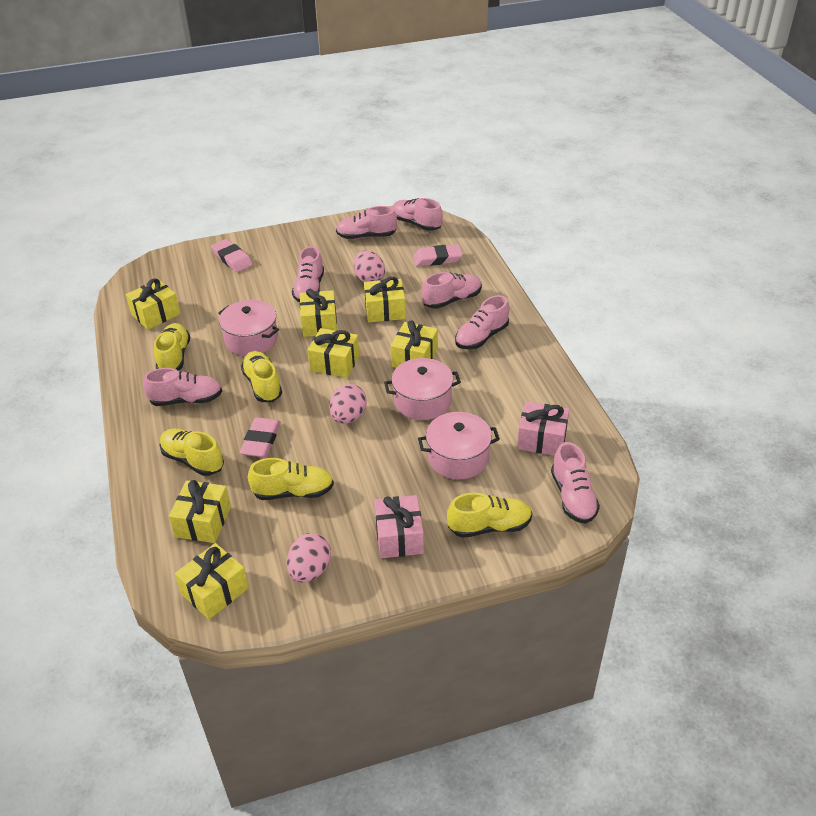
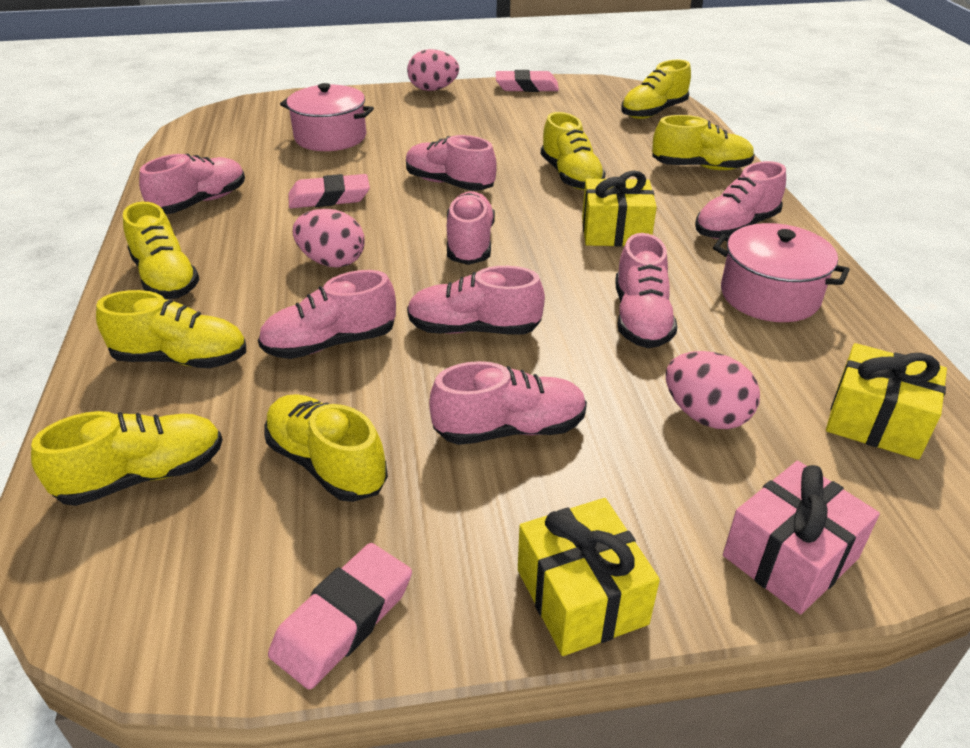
pink gift: [374,495,424,558] [517,401,570,456] = 2 -> [723,461,880,615] = 1
pink pot: [218,300,279,356] [384,358,461,420] [418,412,500,480] = 3 -> [280,83,374,151] [713,223,850,322] = 2
pink shoe: [143,368,222,406] [292,246,324,302] [336,206,397,239] [392,198,443,231] [422,272,482,309] [455,295,509,349] [551,442,600,524] = 7 -> [139,154,245,214] [258,270,396,359] [406,135,497,191] [407,266,545,335] [429,361,587,445] [447,191,495,265] [615,233,677,348] [695,161,786,239] = 8
yellow gift: [126,278,181,330] [169,480,231,543] [175,543,249,619] [300,289,337,337] [307,328,359,378] [364,277,406,322] [390,320,438,368] = 7 -> [518,498,660,656] [582,171,657,247] [826,343,947,460] = 3
yellow shoe: [154,323,190,371] [159,429,224,476] [241,351,282,402] [248,458,334,500] [447,493,532,538] = 5 -> [31,411,223,506] [96,290,246,368] [123,202,200,299] [264,394,388,502] [541,112,606,190] [621,60,691,119] [652,115,755,170] = 7

